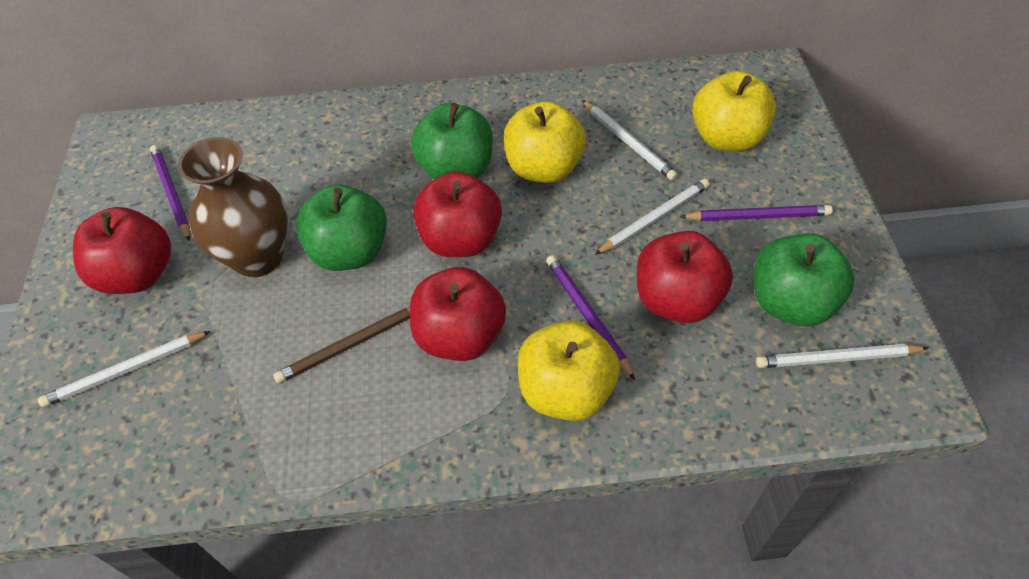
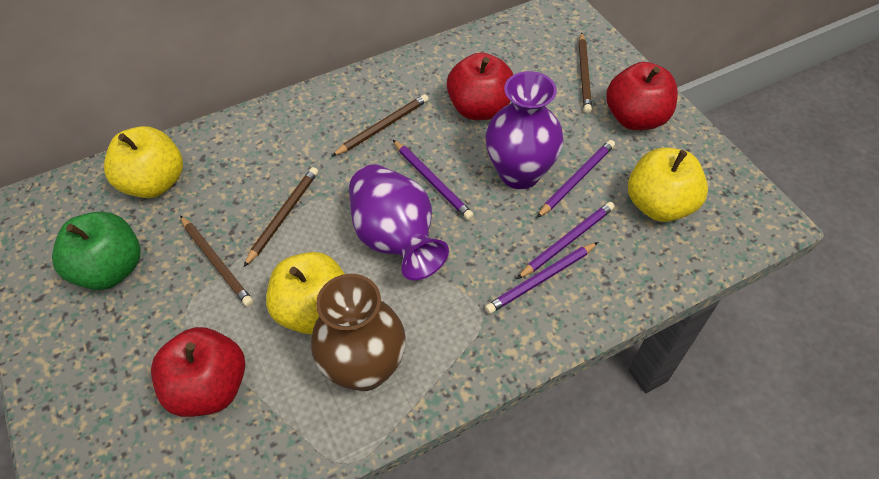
brown pencil: [273,307,410,384] = 1 -> [180,216,253,307] [244,167,318,267] [332,94,429,156] [579,32,592,113] = 4
green apple: [296,184,387,271] [411,103,493,180] [754,233,855,326] = 3 -> [52,212,141,290] = 1
purple pencil: [150,145,190,241] [546,255,635,380] [680,205,833,221] = 3 -> [393,140,474,220] [485,242,598,314] [517,202,615,279] [537,140,615,218] = 4
purple vase: none = 0 -> [349,164,449,280] [485,71,564,189] = 2
red apple: [73,207,171,294] [410,267,506,361] [413,172,502,257] [637,231,733,323] = 4 -> [151,327,245,417] [447,53,513,120] [606,62,678,130] = 3
white pencil: [38,331,211,408] [582,100,678,181] [595,179,710,255] [756,344,928,368] = 4 -> none = 0

